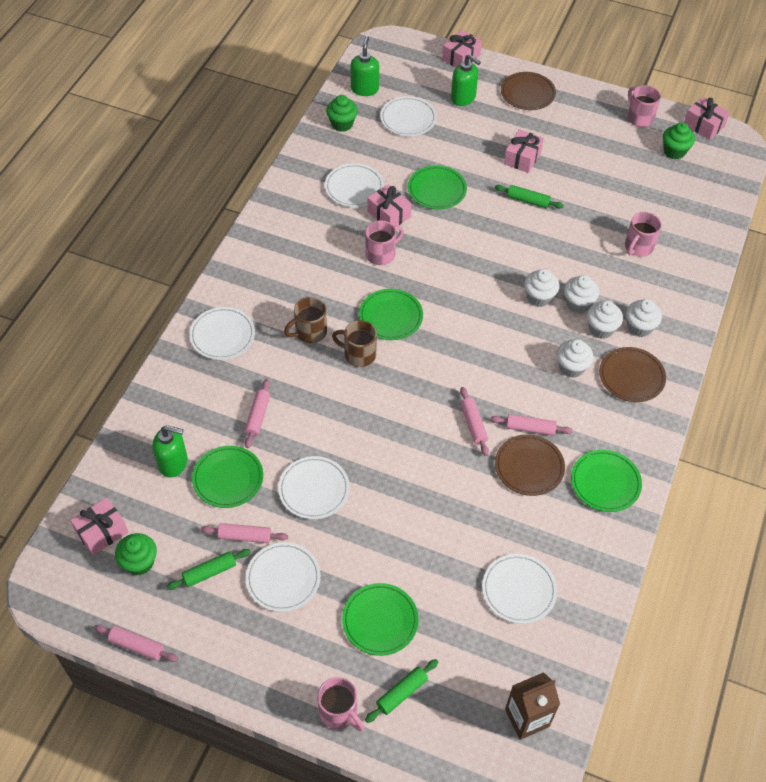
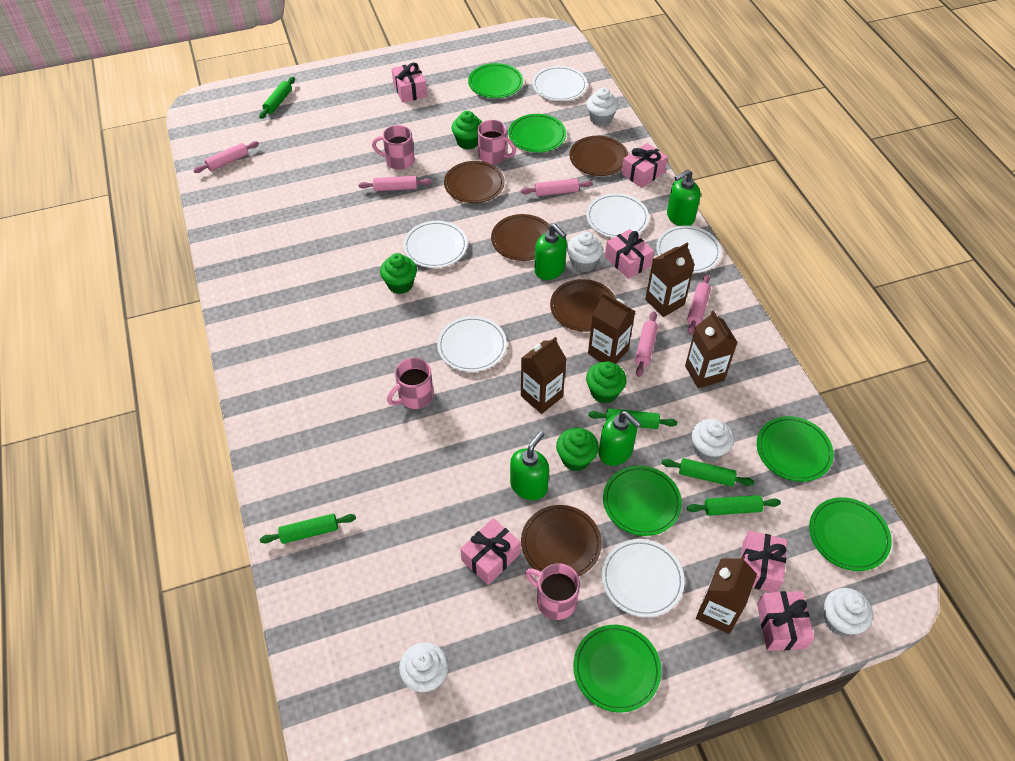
brown carton: [505,672,560,740] = 1 -> [521,337,566,414] [588,292,635,364] [645,243,695,317] [685,310,738,388] [696,556,757,634] = 5
brown mug: [284,297,327,343] [332,320,377,367] = 2 -> none = 0
brown plate: [495,434,565,496] [501,72,556,110] [599,347,666,402] = 3 -> [444,161,505,203] [491,214,550,261] [521,505,602,576] [550,279,616,332] [569,136,629,176] = 5
green cupcake: [115,533,157,575] [326,95,358,132] [663,122,695,159] = 3 -> [380,253,417,294] [451,111,482,150] [556,428,599,471] [586,361,627,403] = 4
green plate: [192,446,263,508] [342,583,419,656] [359,289,423,340] [408,165,467,209] [571,450,642,512] = 5 -> [468,63,523,98] [508,114,566,153] [573,625,661,713] [603,465,682,536] [757,416,834,482] [809,497,892,571] = 6
green rolling pin: [166,549,251,590] [365,659,438,723] [495,185,564,209] = 3 -> [259,77,295,119] [260,514,356,544] [588,408,677,429] [662,458,754,486] [687,495,781,516] = 5
green soap dispenser: [153,425,188,478] [351,36,379,96] [451,54,481,106] = 3 -> [510,431,549,500] [535,224,567,280] [599,411,641,466] [667,170,700,226] = 4
pink gift: [70,498,129,556] [367,184,411,226] [442,30,482,67] [504,129,544,173] [684,97,730,140] = 5 -> [392,63,427,103] [460,518,521,585] [605,229,654,279] [622,143,668,188] [741,531,787,592] [757,591,814,651] = 6

